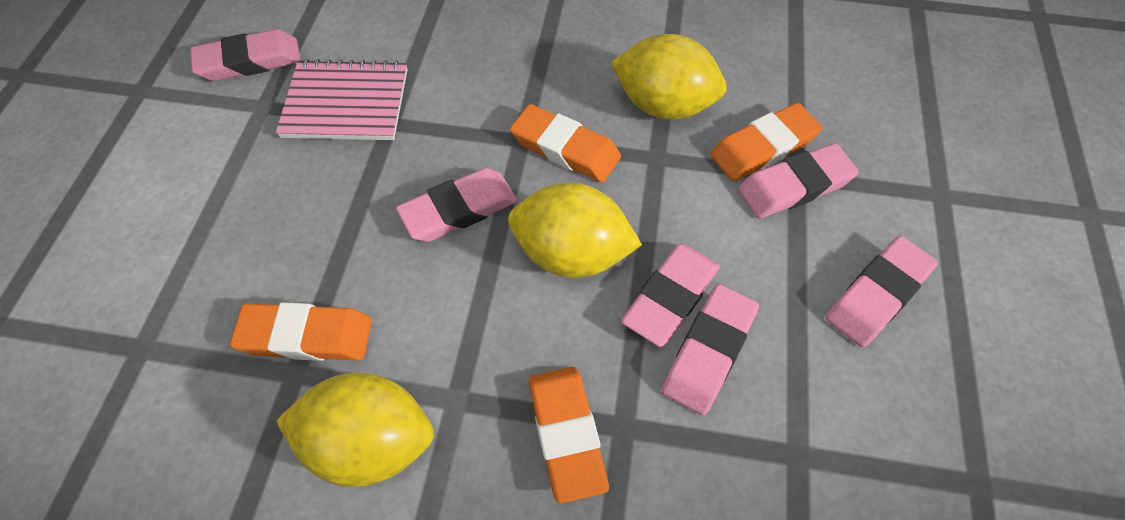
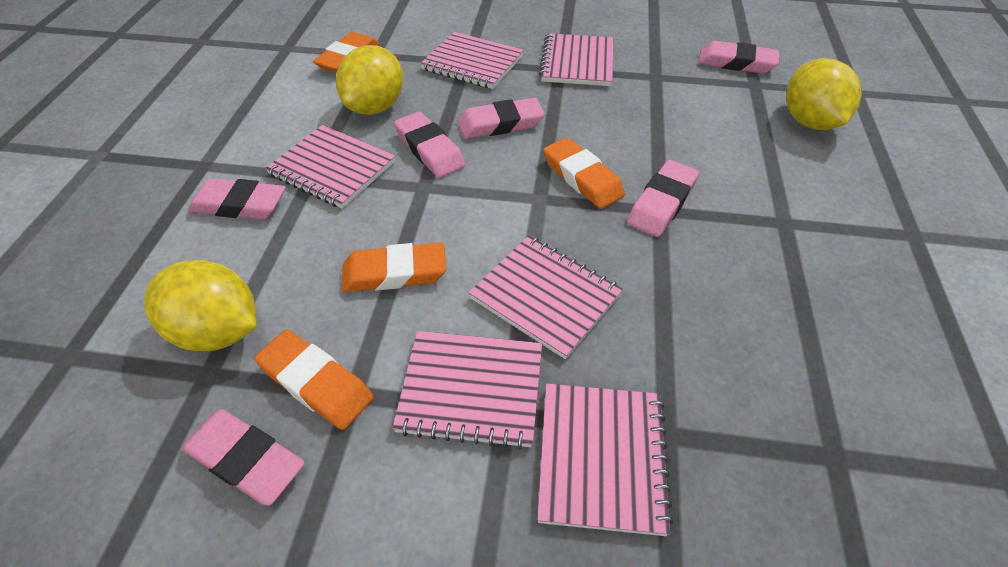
pink notebook: [276,59,407,140] = 1 -> [265,125,396,209] [392,331,542,449] [420,32,524,89] [468,236,623,359] [537,384,673,536] [539,33,613,86] = 6

